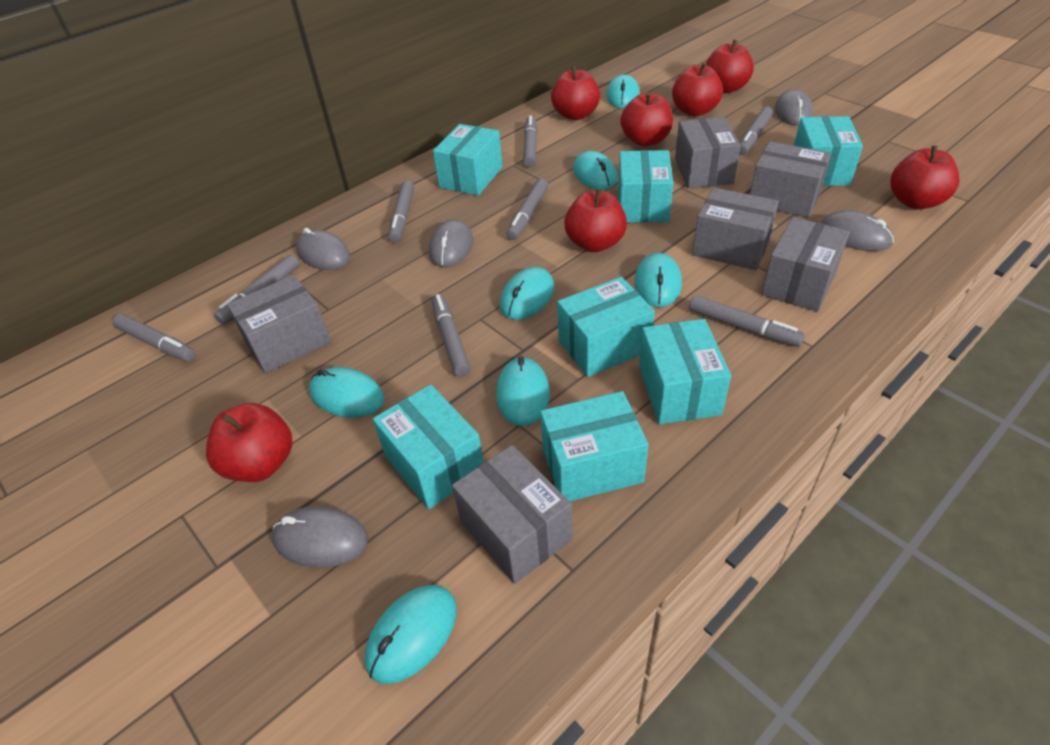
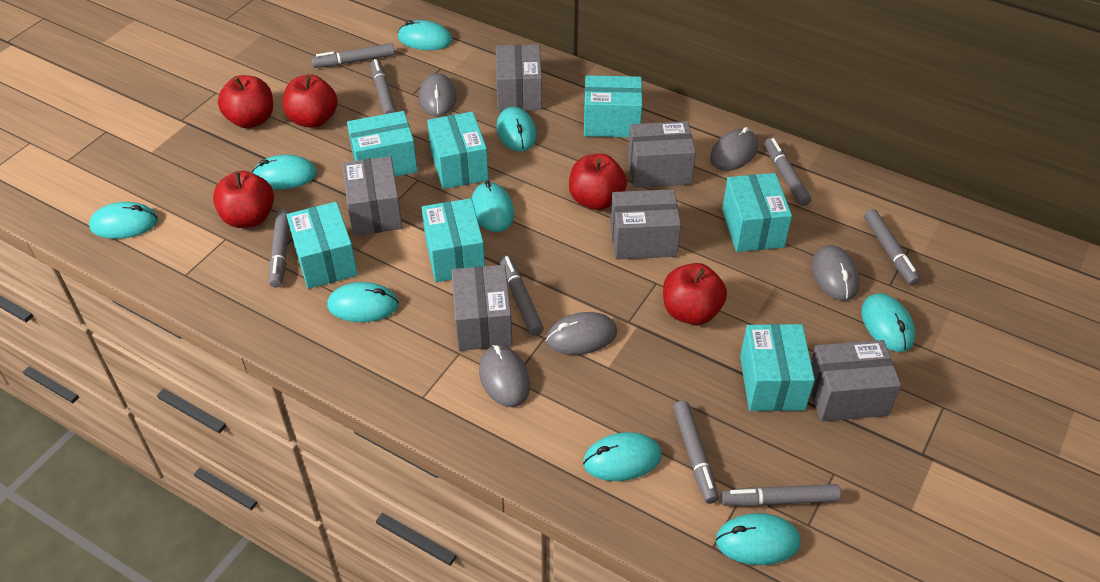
red apple: [206,403,293,482] [551,66,600,120] [564,189,627,252] [620,92,673,146] [672,63,723,116] [706,40,754,93] [890,146,959,209] = 7 -> [213,171,274,228] [218,75,273,128] [283,74,338,128] [569,154,627,210] [663,263,727,325] = 5
turquoise mouse: [309,367,384,418] [364,585,457,684] [496,356,550,426] [500,267,554,320] [573,151,617,190] [606,74,640,108] [634,253,682,307] = 7 -> [89,202,158,239] [252,155,317,189] [327,282,399,322] [398,20,453,50] [471,180,514,232] [496,107,537,152] [583,432,662,481] [716,513,801,565] [861,293,915,352] = 9

